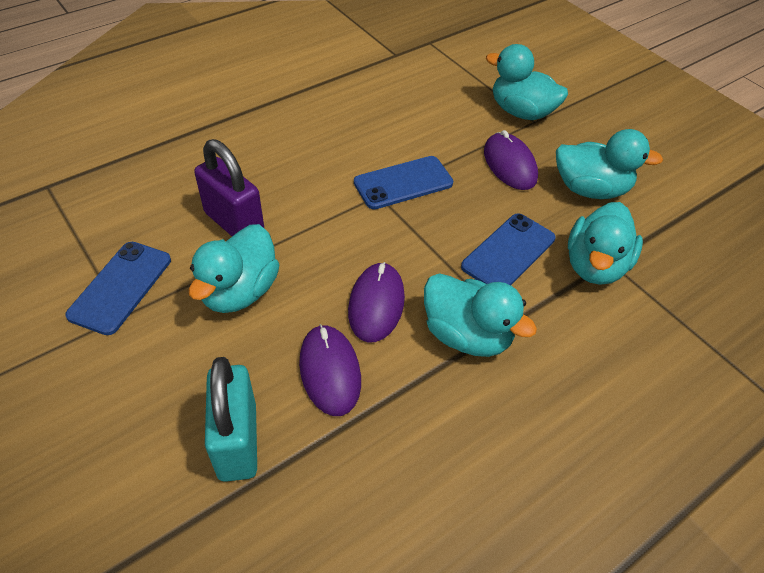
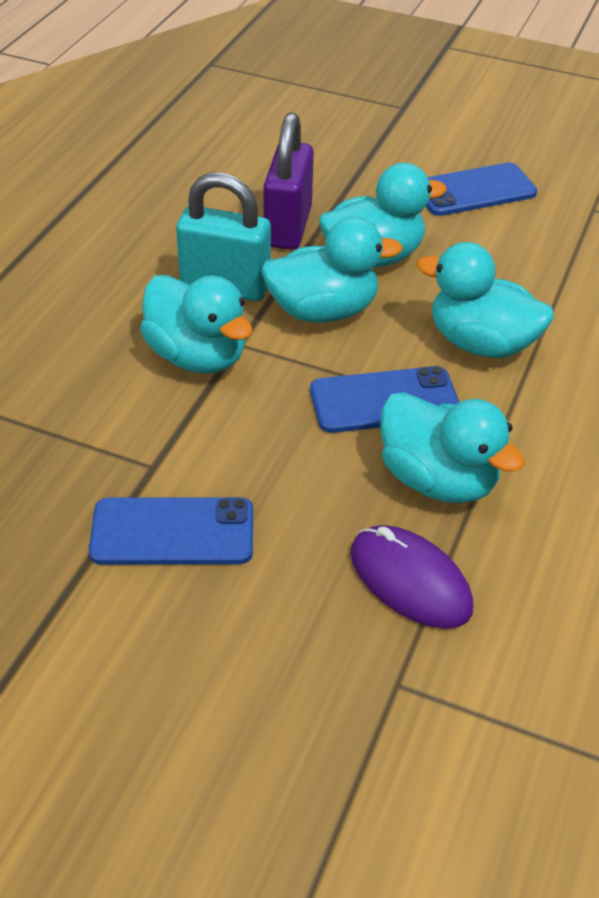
purple mouse: [299,324,361,416] [348,262,405,342] [484,130,538,190] = 3 -> [350,525,473,629] = 1

